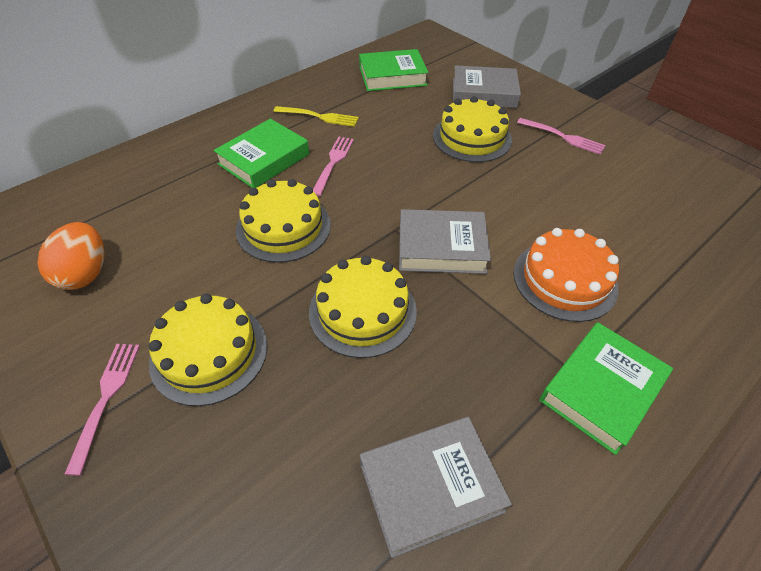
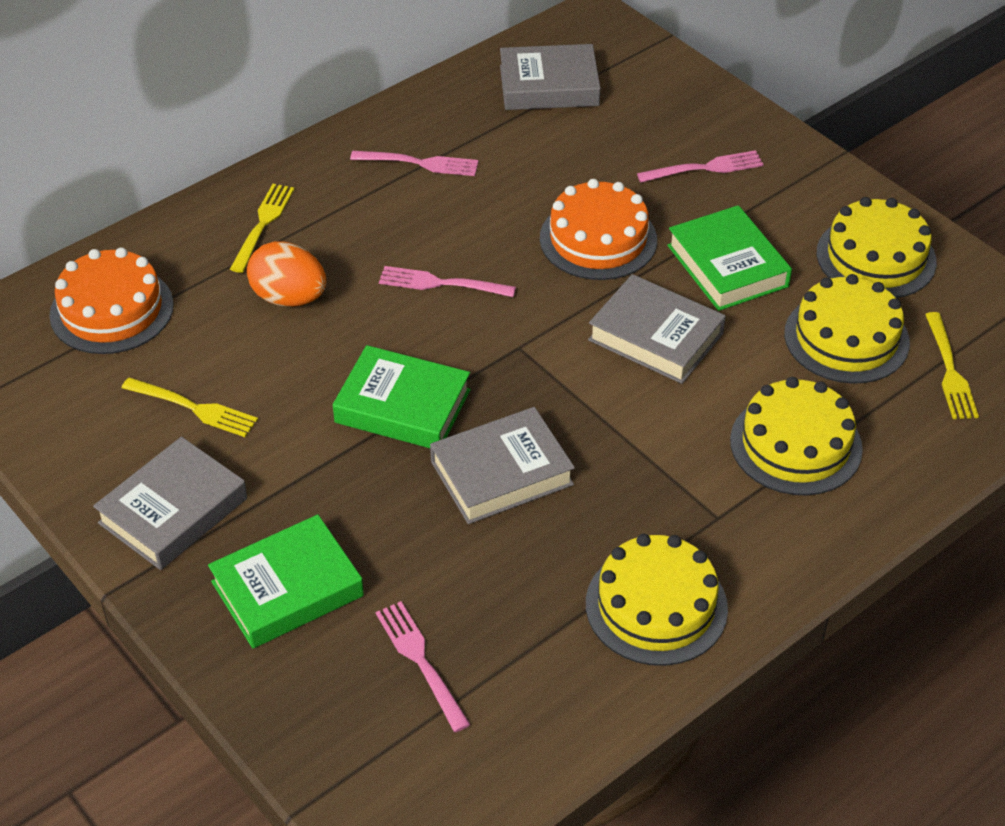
grey book: [360,417,512,558] [399,209,491,274] [453,65,521,108] = 3 -> [93,437,247,570] [430,407,575,524] [500,44,600,110] [588,274,726,384] = 4
orange cake: [514,228,619,322] = 1 -> [49,247,174,354] [540,179,657,280] = 2
pink fork: [64,344,140,476] [313,137,354,196] [517,118,606,155] = 3 -> [350,151,478,176] [376,601,471,732] [379,266,516,297] [637,150,764,183] = 4
yellow fork: [273,106,359,127] = 1 -> [122,377,258,437] [230,184,294,273] [925,312,979,419] = 3

